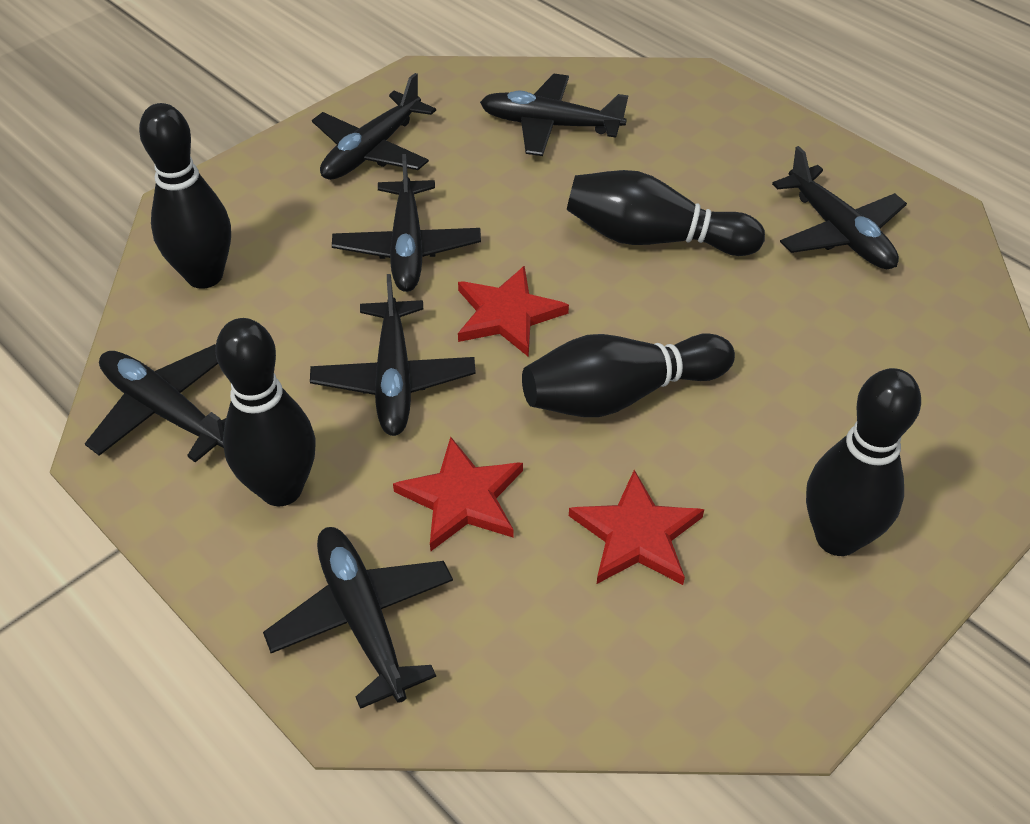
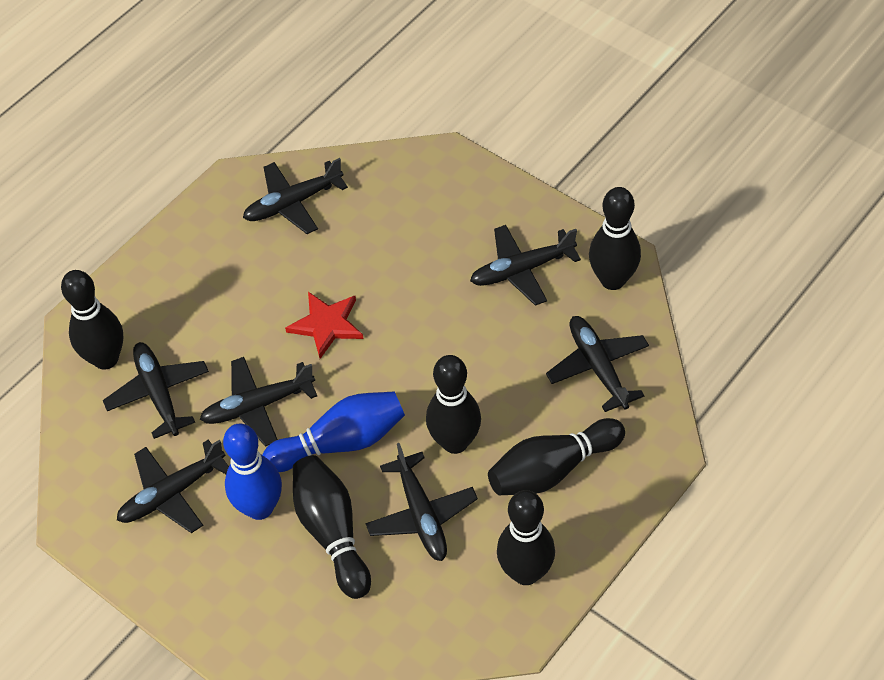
black bowling pin: [139,103,231,289] [215,318,316,506] [522,333,735,417] [567,170,765,256] [806,368,921,556] = 5 -> [61,270,123,370] [293,455,371,599] [426,355,481,454] [488,418,625,495] [497,490,555,585] [589,187,641,290] = 6
blue bowling pin: none = 0 -> [223,423,282,520] [262,391,405,472] = 2
red star: [393,437,523,551] [458,266,569,357] [569,470,704,585] = 3 -> [285,292,364,359] = 1

